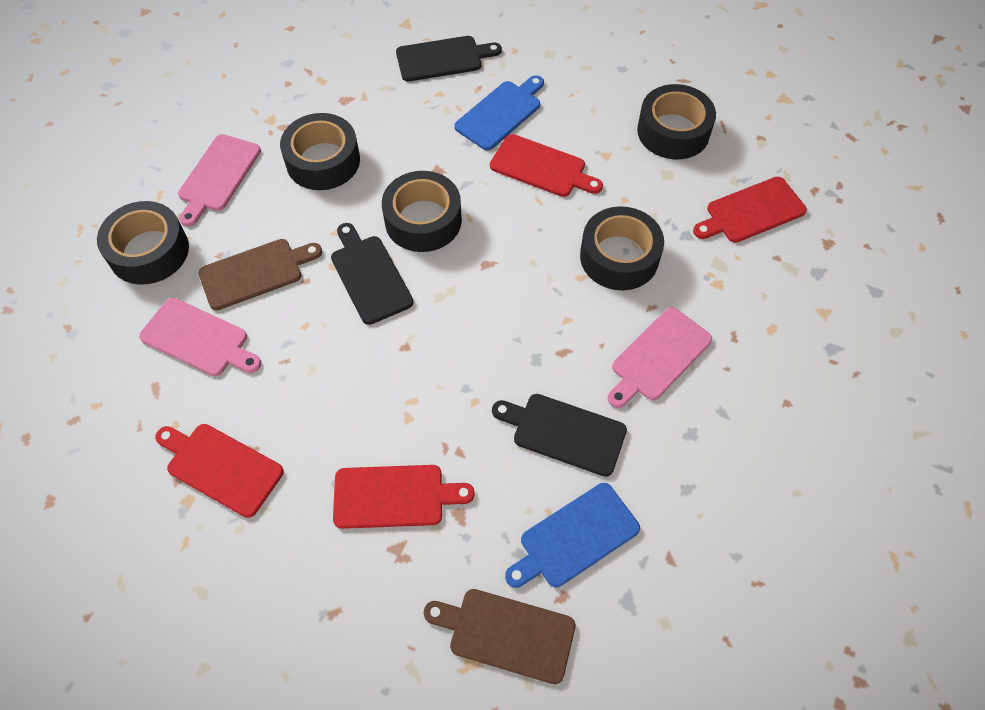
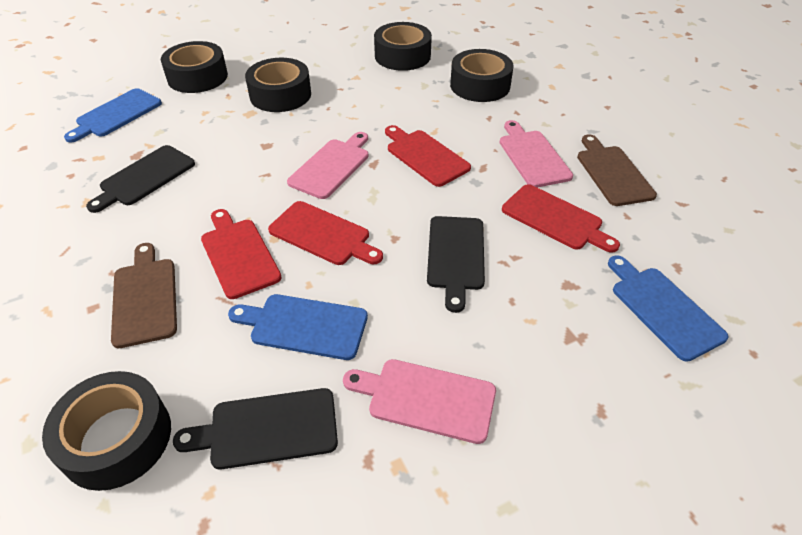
blue cutting board: [454,75,544,150] [505,483,640,588] = 2 -> [64,88,162,142] [228,294,368,360] [608,255,729,362] = 3

